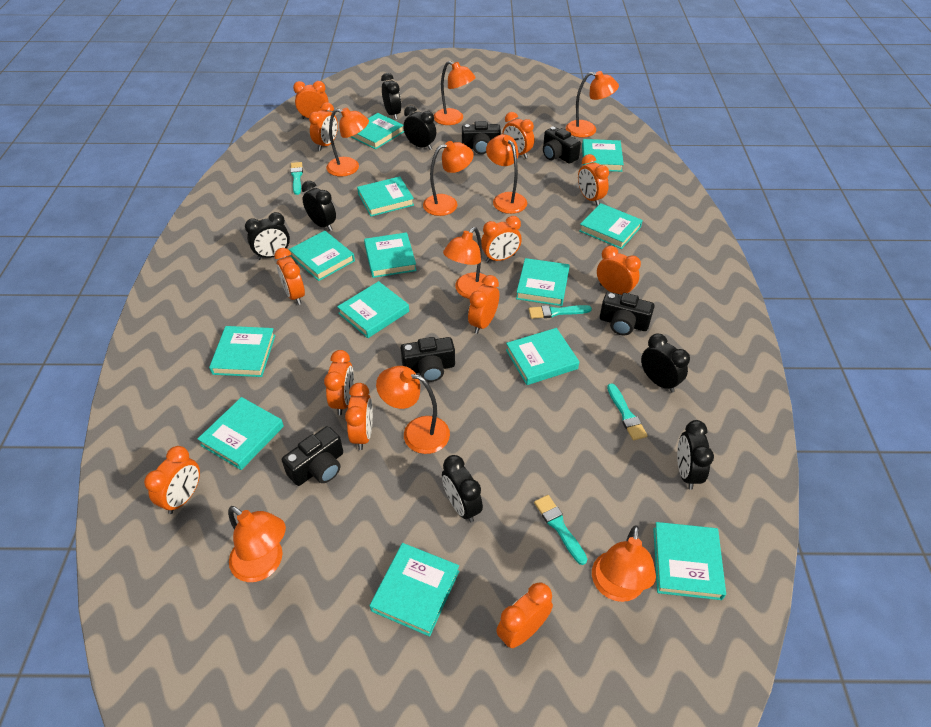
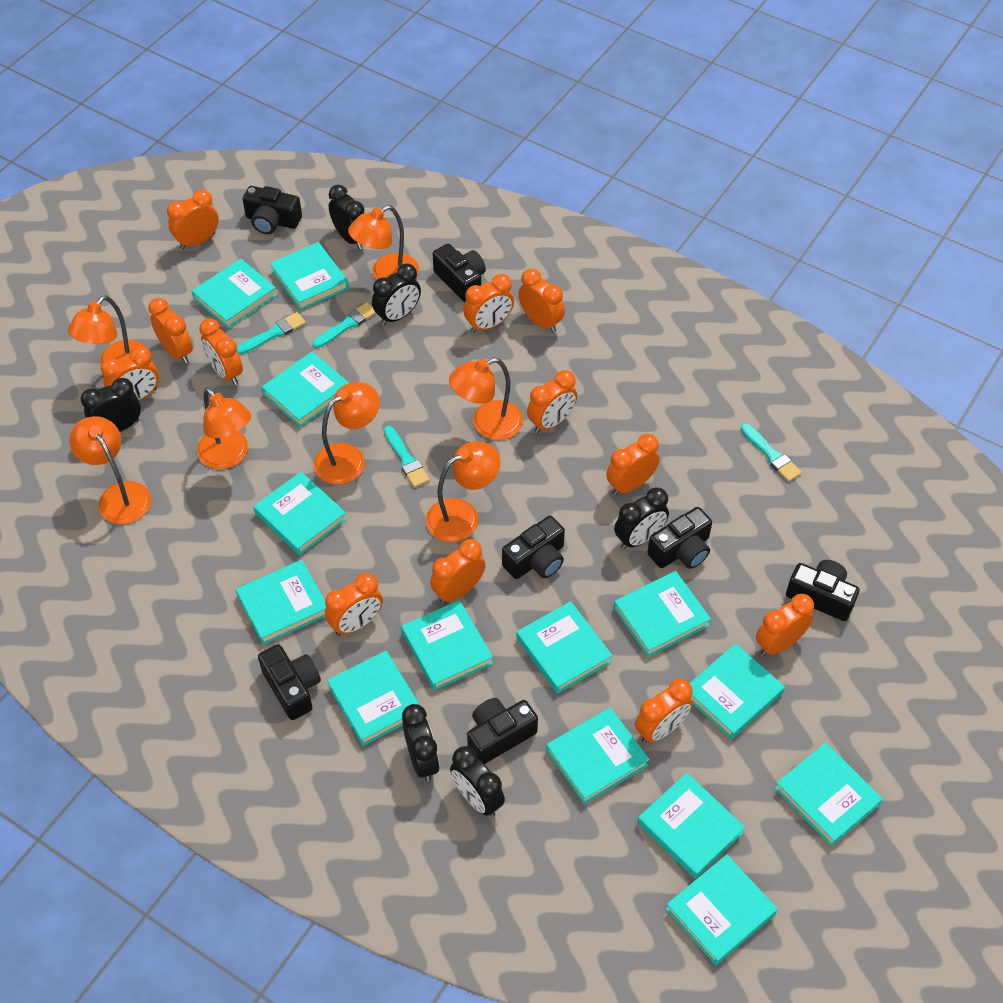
black camera: [282,426,343,486] [401,337,455,382] [462,121,501,154] [543,127,581,164] [600,292,655,335] = 5 -> [242,186,302,234] [258,644,321,720] [433,244,486,302] [467,698,538,764] [502,516,565,579] [647,507,712,569] [786,560,859,621] = 7
black clock: [245,212,290,260] [302,181,336,231] [381,73,401,120] [403,106,436,150] [442,455,483,523] [641,333,690,392] [677,420,714,490] = 7 -> [81,378,141,432] [329,185,364,249] [372,264,421,325] [402,704,439,781] [450,746,505,817] [614,487,669,549] = 6
orange lamp: [228,506,286,582] [326,107,369,177] [376,366,450,454] [423,141,474,216] [434,61,476,125] [443,227,486,299] [486,134,527,214] [566,71,619,138] [592,525,656,602] = 9 -> [68,295,146,364] [69,416,151,524] [197,387,251,469] [313,382,380,485] [348,205,419,280] [426,442,500,542] [449,358,523,440] = 7
turquoise book: [198,397,284,470] [209,326,276,377] [289,231,355,281] [337,281,409,338] [351,113,404,149] [357,176,414,217] [364,232,417,278] [369,543,459,637] [506,328,579,385] [516,258,570,306] [579,203,643,249] [582,139,624,172] [653,522,726,600] = 13 -> [192,259,277,329] [236,560,326,645] [253,472,347,556] [262,352,349,427] [270,242,349,310] [327,651,420,746] [401,600,493,691] [516,601,613,694] [546,707,650,804] [614,571,711,657] [637,773,745,879] [666,854,777,965] [690,643,785,739] [775,743,883,846] = 14

